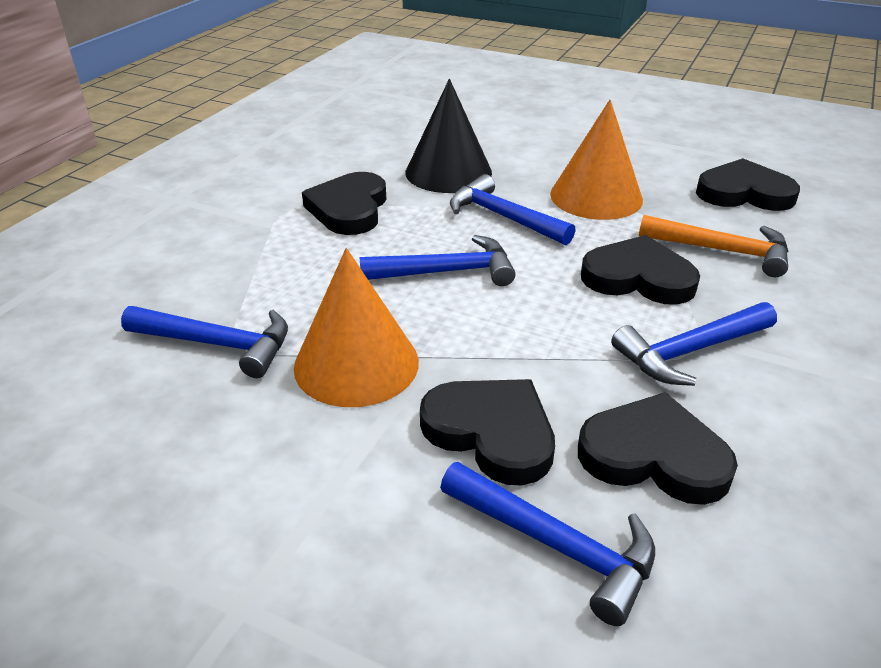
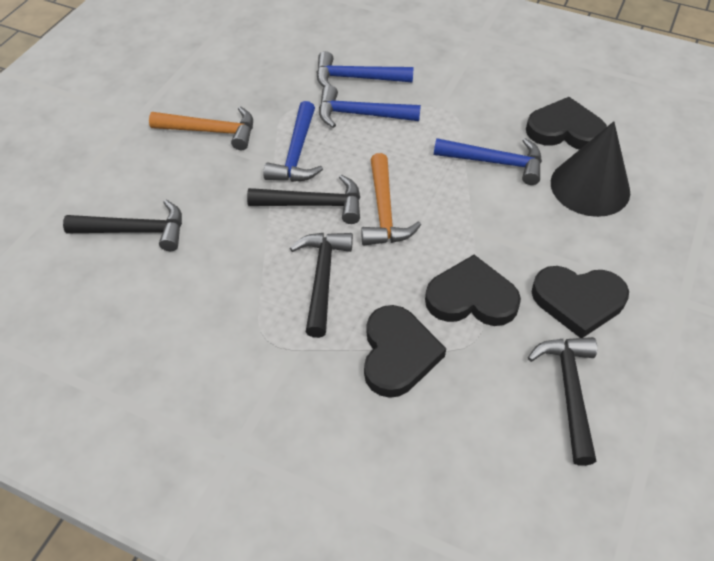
black hammer: none = 0 -> [63,200,182,251] [247,174,360,224] [290,233,353,338] [528,337,597,466] = 4
black heart: [302,172,387,235] [420,379,555,486] [578,392,738,505] [581,235,700,305] [696,158,800,211] = 5 -> [364,305,446,398] [425,255,521,326] [526,97,607,150] [532,266,629,338] = 4
blue hammer: [121,306,288,378] [360,235,516,286] [440,462,655,626] [450,174,576,245] [611,302,777,386] = 5 -> [264,101,323,182] [316,51,414,87] [319,85,421,128] [434,138,542,185] = 4
orange cone: [294,248,419,407] [550,100,643,220] = 2 -> none = 0
orange hammer: [639,215,789,277] = 1 -> [149,106,253,150] [361,153,421,246] = 2

